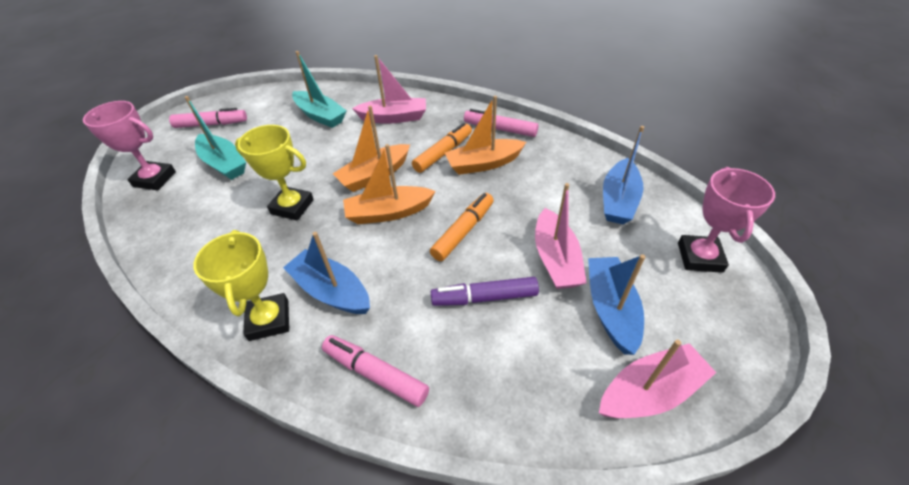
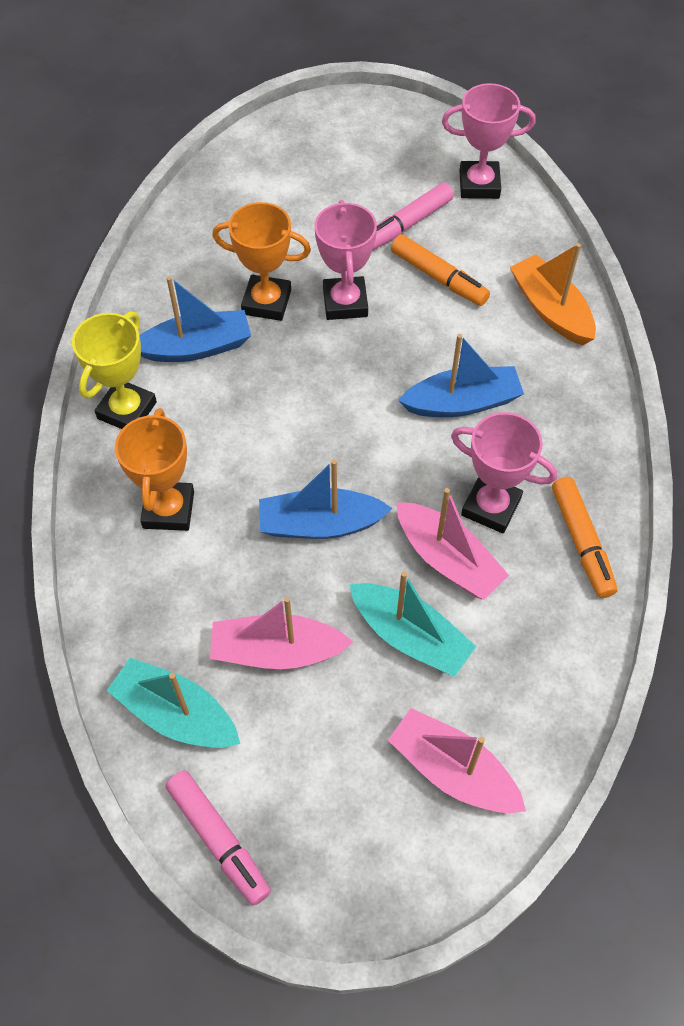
orange boat: [333,106,410,192] [343,144,436,224] [445,95,526,175] = 3 -> [510,243,596,345] = 1
orange trophy: none = 0 -> [115,408,194,531] [212,202,311,321] = 2
pink marker: [169,108,247,128] [322,335,429,407] [464,109,538,137] = 3 -> [165,770,271,906] [372,182,454,251] = 2
pink trophy: [83,101,176,191] [678,167,775,273] = 2 -> [314,200,377,320] [442,83,536,199] [451,412,557,533] = 3
purple marker: [431,277,539,306] = 1 -> none = 0
yellow trophy: [193,230,289,341] [235,125,314,221] = 2 -> [72,311,157,429] = 1

